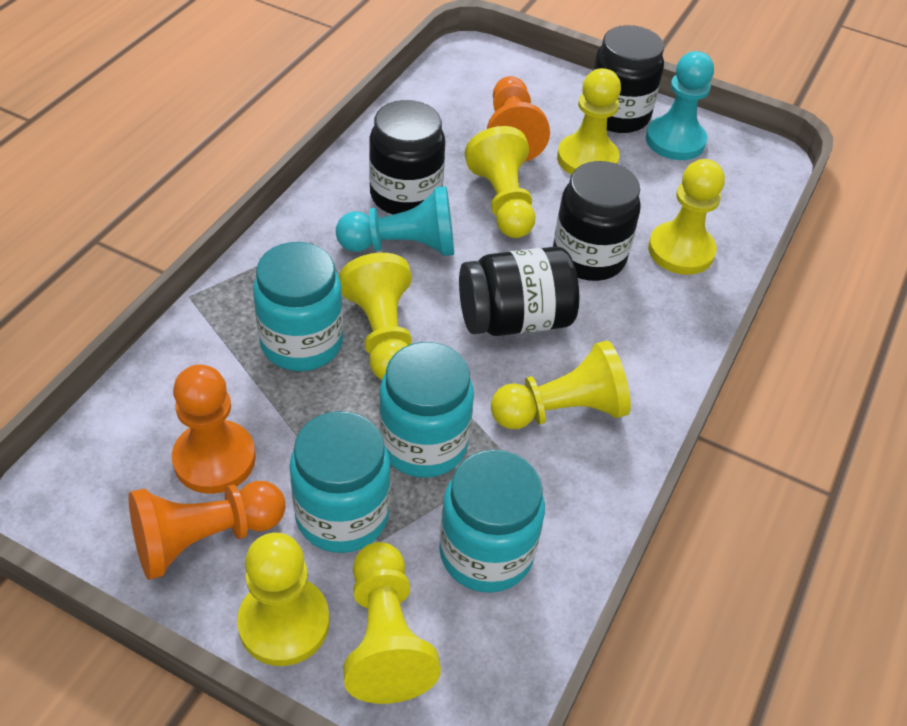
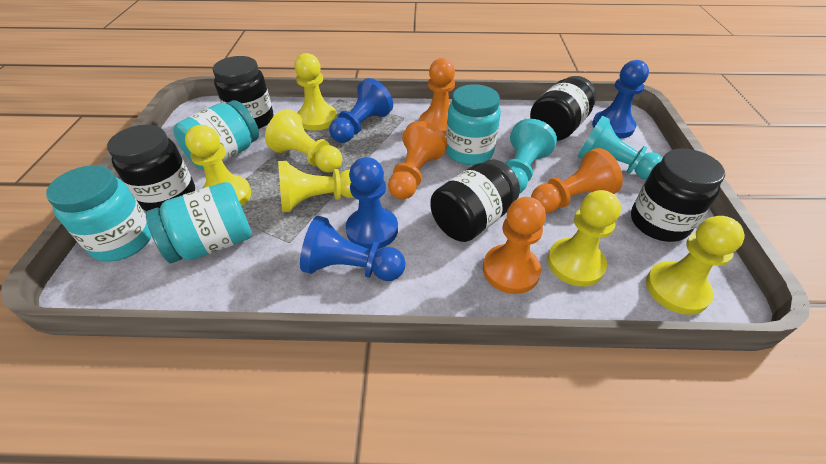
black jar: [369,100,445,215] [459,247,579,336] [553,161,641,281] [593,25,664,133] = 4 -> [107,125,195,211] [213,56,273,129] [430,160,520,242] [530,76,596,141] [631,148,725,242] = 5
blue pawn: none = 0 -> [300,216,405,281] [329,78,393,143] [346,157,398,250] [592,60,649,138] = 4
orange pawn: [128,481,286,580] [172,365,256,494] [487,76,550,162] = 3 -> [388,121,447,200] [419,58,455,136] [483,197,546,294] [531,148,623,213] = 4
yellow pawn: [237,533,330,666] [339,253,412,380] [343,542,441,704] [464,126,535,238] [491,340,631,429] [557,68,621,174] [648,159,725,275] = 7 -> [185,125,251,207] [265,109,342,173] [278,161,354,212] [294,53,337,131] [547,190,621,287] [646,216,745,315] = 6

